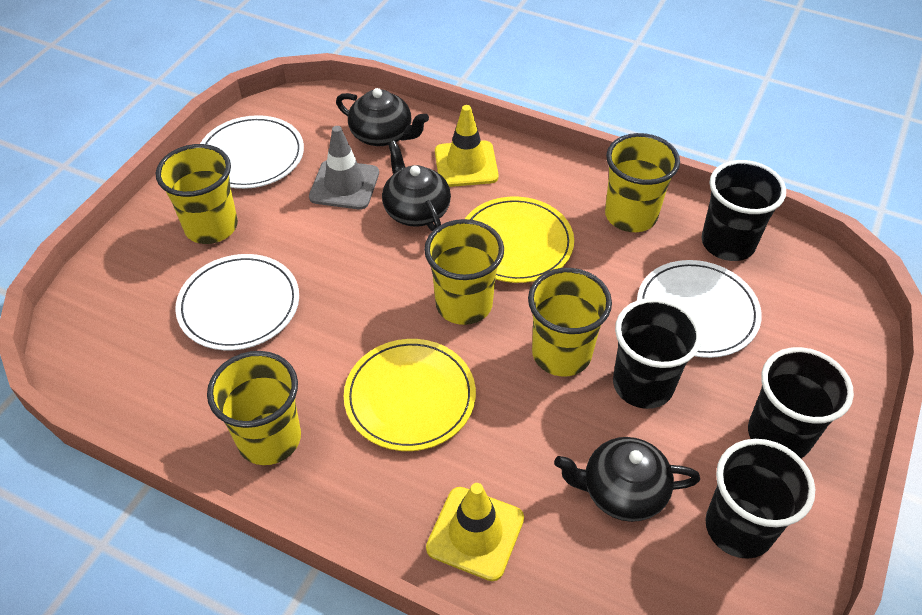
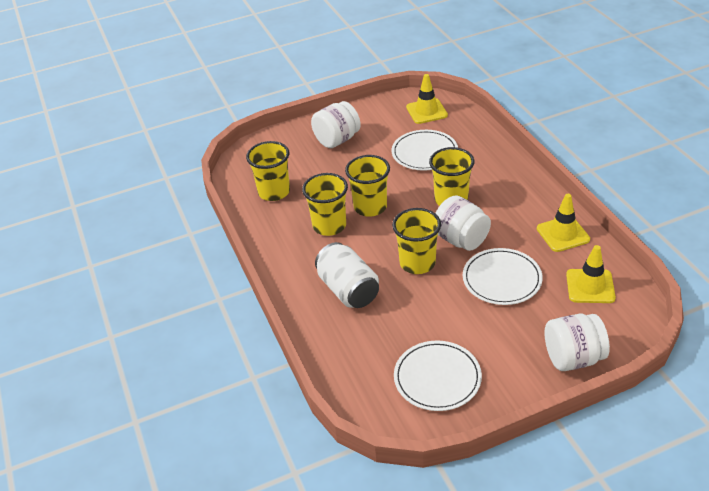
black cup: [613,298,702,409] [702,160,786,261] [705,439,815,559] [748,347,854,458] = 4 -> none = 0
black teapot: [336,88,429,146] [382,141,451,231] [554,437,700,522] = 3 -> none = 0
grey traffic cone: [309,126,379,209] = 1 -> none = 0
white can: none = 0 -> [315,242,379,308] = 1
white jar: none = 0 -> [311,101,361,148] [435,195,491,251] [545,314,610,371] = 3
yellow plate: [344,339,476,451] [465,197,574,283] = 2 -> none = 0
yellow traffic cone: [426,483,524,581] [435,105,499,187] = 2 -> [406,74,448,124] [537,194,590,252] [566,245,616,303] = 3

